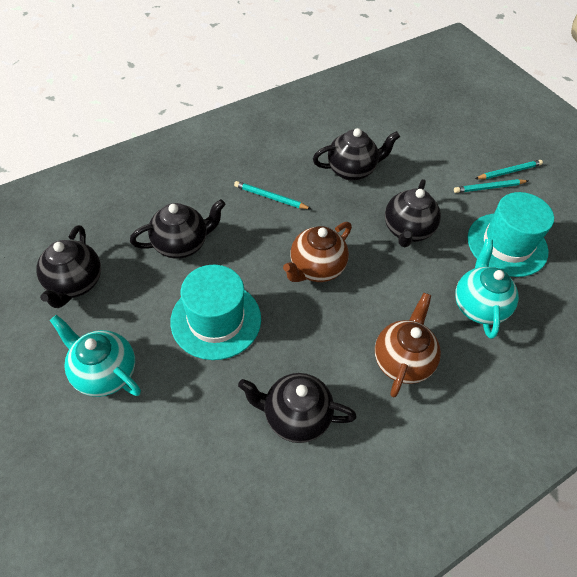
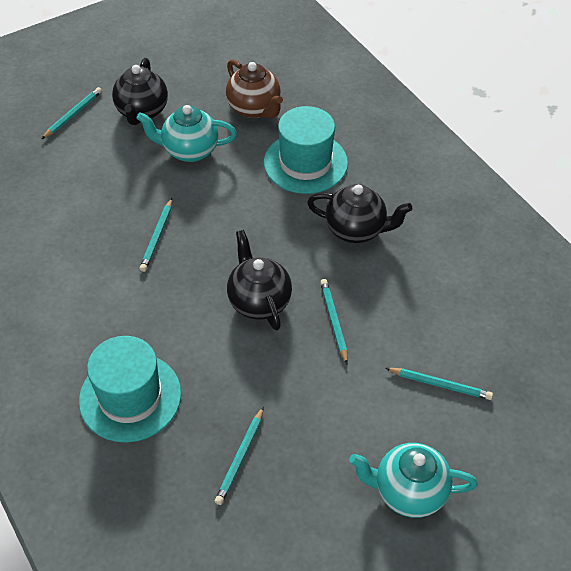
black teapot: [36,225,101,308] [130,199,225,259] [238,373,357,443] [313,128,400,181] [385,179,441,247] = 5 -> [112,58,168,125] [227,230,292,330] [307,184,412,243] = 3
brown teapot: [283,222,352,282] [375,293,441,398] = 2 -> [226,59,283,118] = 1
turquoise pencil: [234,181,311,209] [454,179,528,193] [475,160,543,179] = 3 -> [42,87,102,139] [139,198,172,272] [214,407,264,505] [320,279,348,364] [385,368,493,400] = 5

